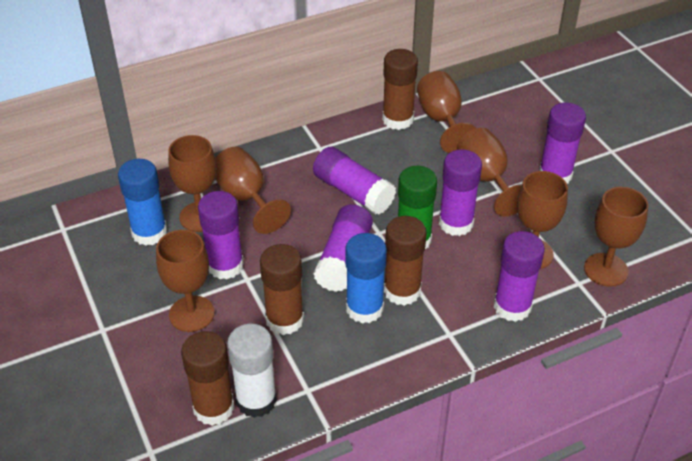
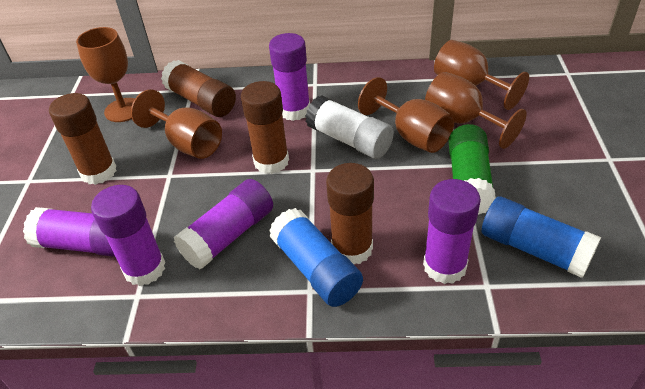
brown goblet: [156,230,215,332] [168,135,216,232] [215,147,291,234] [417,71,476,153] [457,128,522,216] [517,171,568,269] [584,187,648,287] = 7 -> [76,27,135,122] [131,89,222,159] [358,77,454,153] [425,72,527,149] [434,40,529,110] = 5
purple glue stick: [198,191,244,279] [313,147,396,215] [313,204,373,292] [439,149,482,236] [494,231,545,322] [539,102,586,184] = 6 -> [23,207,115,257] [91,185,165,286] [174,179,273,269] [269,33,310,121] [423,179,481,284] = 5

